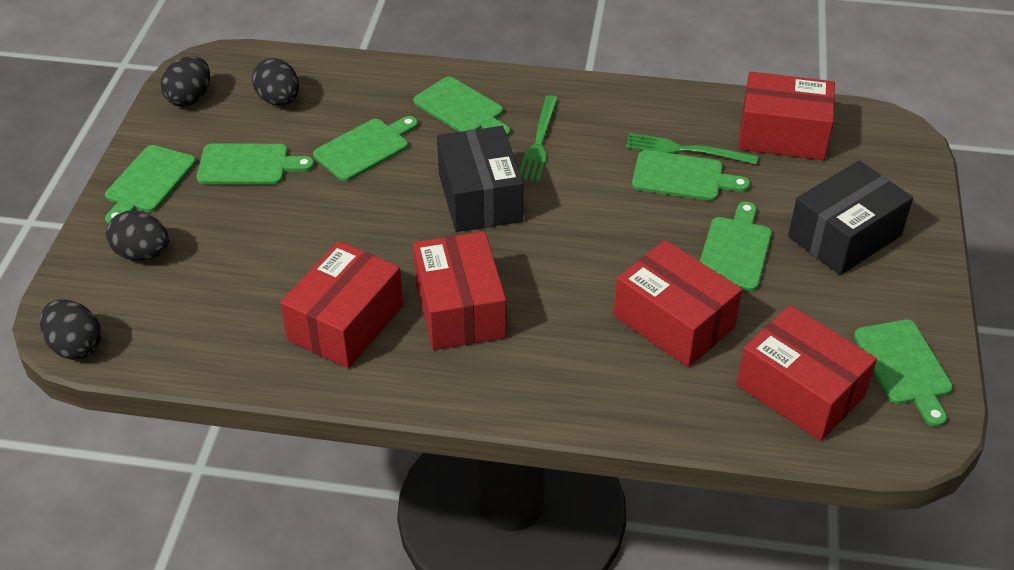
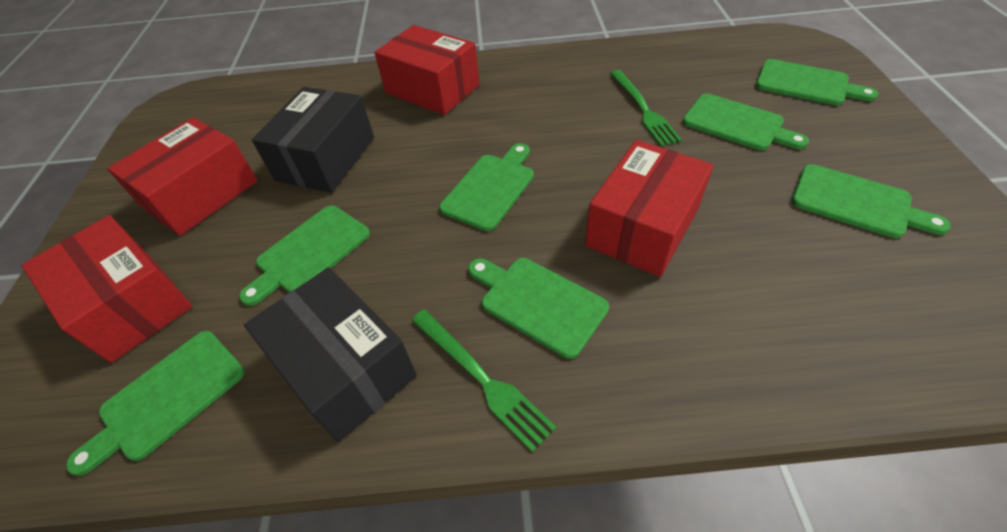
black egg: [40,299,102,360] [106,211,169,261] [161,56,210,107] [252,58,299,106] = 4 -> none = 0
red box: [280,241,403,369] [413,231,506,350] [614,240,742,367] [736,305,877,441] [738,71,835,160] = 5 -> [21,215,193,363] [107,117,258,236] [374,25,480,115] [585,140,714,277] = 4

